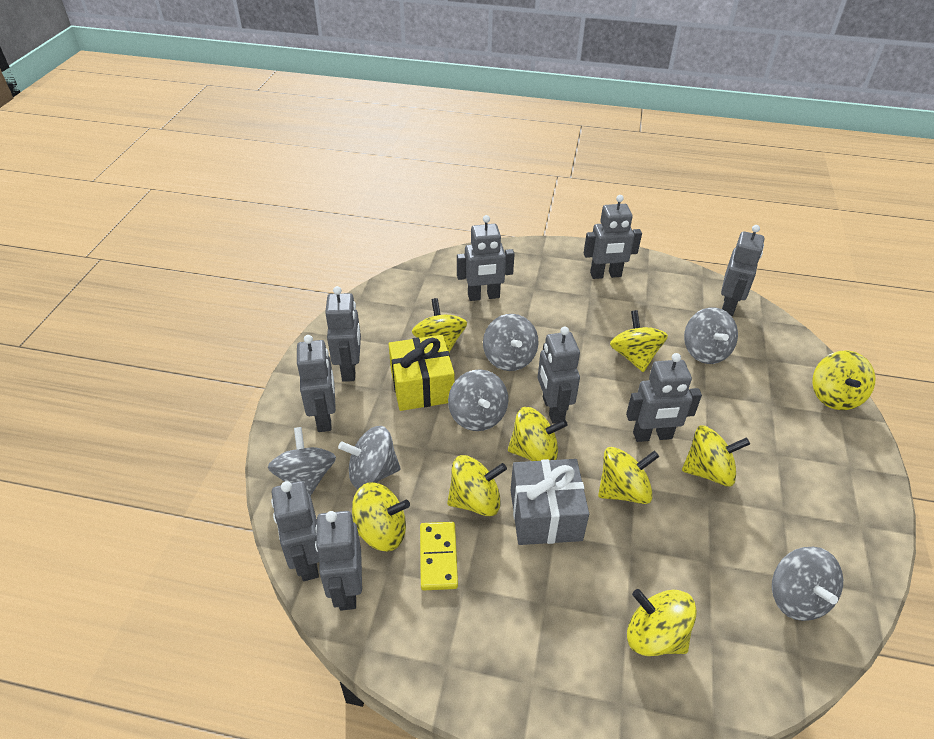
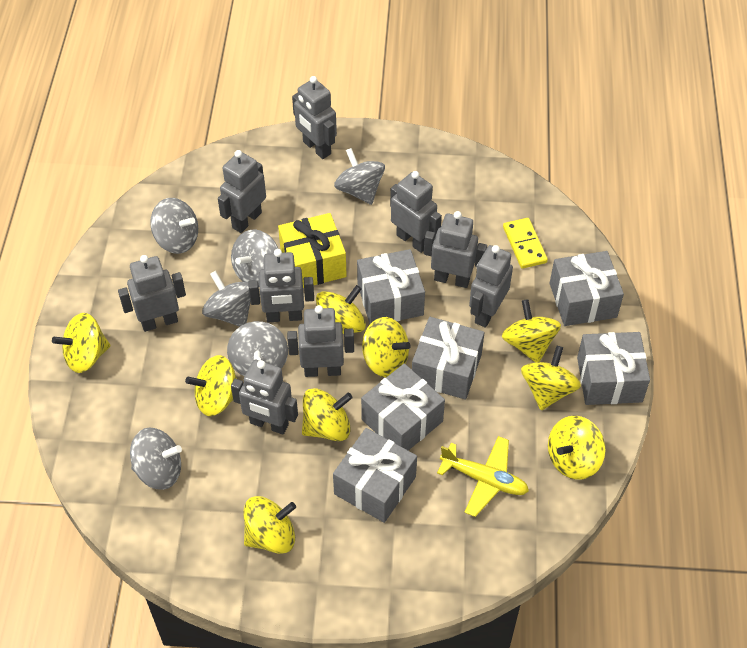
grey gift: [511,459,589,545] = 1 -> [333,428,417,523] [357,249,425,324] [361,363,445,451] [412,317,484,399] [550,251,624,326] [577,332,650,405] = 6
yellow plane: none = 0 -> [437,436,529,517] = 1

